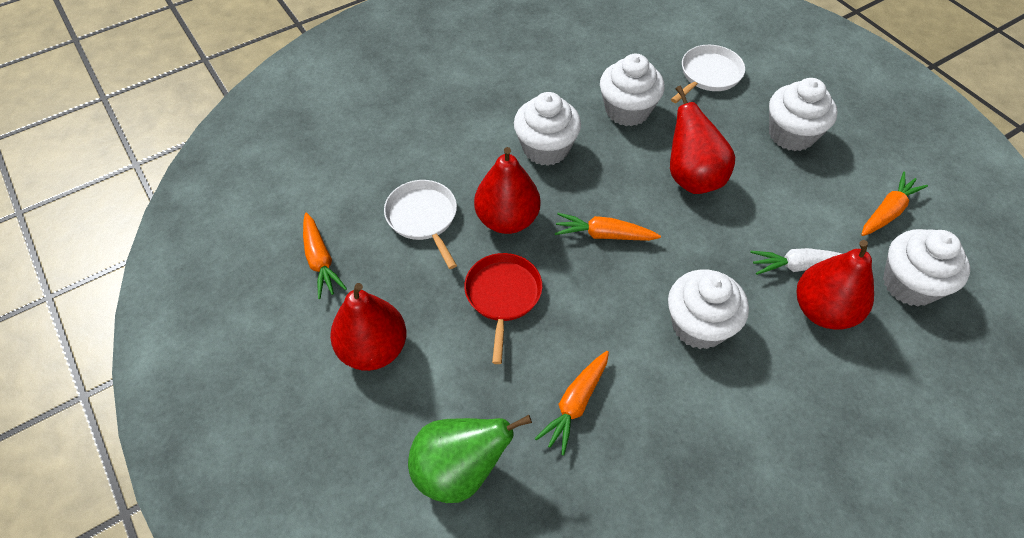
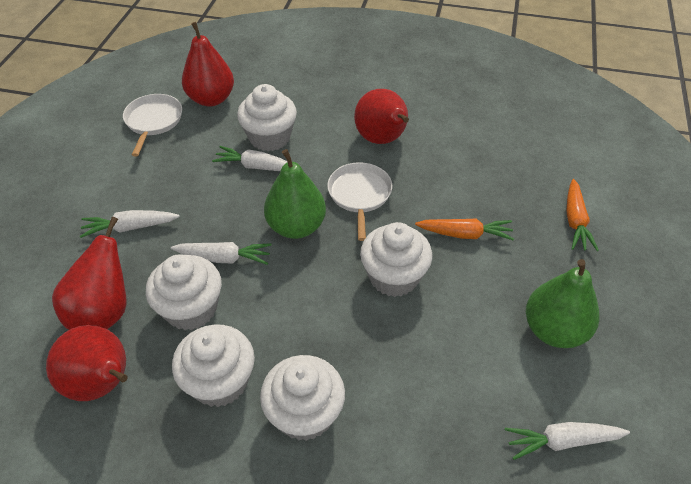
green pear: [408,415,532,503] = 1 -> [264,149,326,239] [526,259,599,348] = 2
orange carrot: [303,212,347,299] [535,351,609,455] [555,213,661,241] [861,172,928,236] = 4 -> [415,218,514,241] [566,179,599,251] = 2
red pan: [464,253,542,364] = 1 -> none = 0
white carrot: [750,248,842,275] = 1 -> [80,210,180,238] [171,242,271,265] [212,146,287,171] [505,422,630,460] = 4

